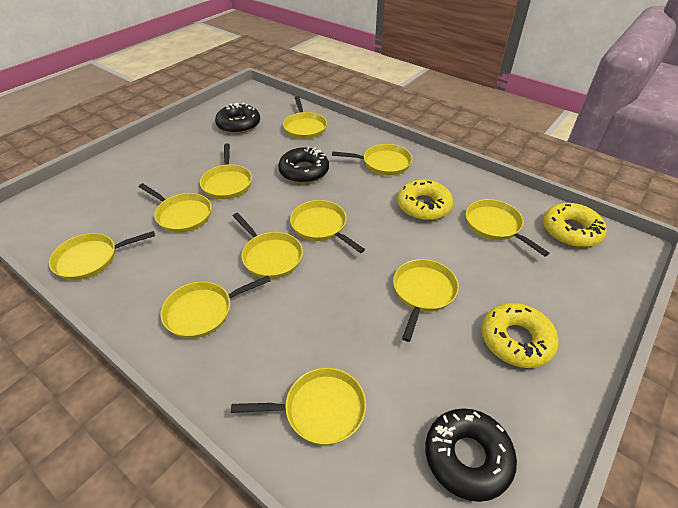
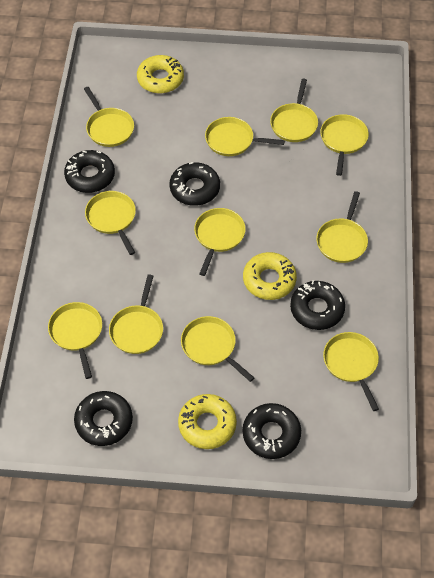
black donut: [215,103,260,134] [278,147,329,183] [425,408,517,502] = 3 -> [64,150,115,193] [74,391,133,446] [169,162,220,206] [243,403,301,459] [290,280,345,330] = 5

